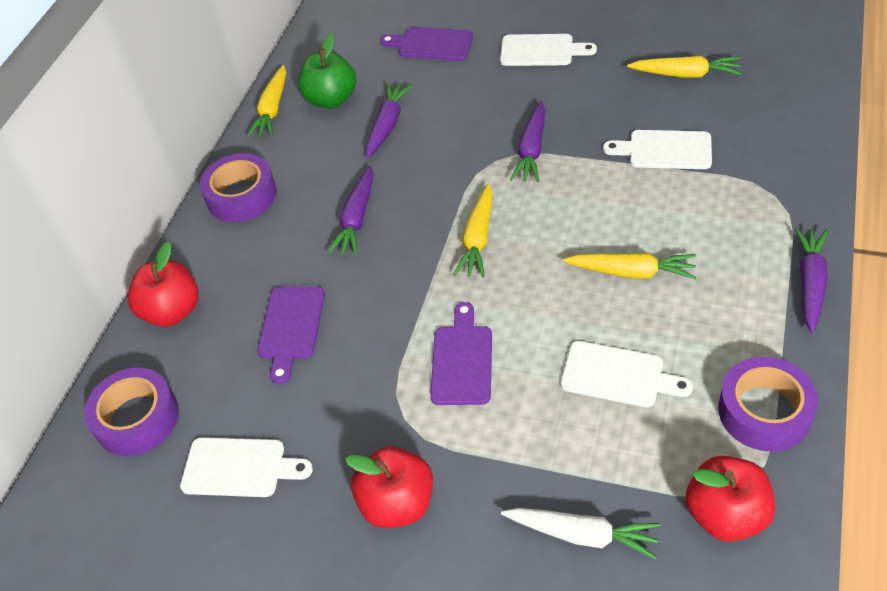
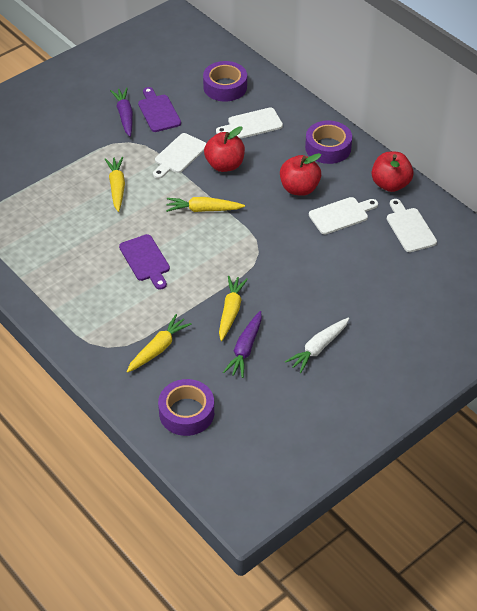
green apple: [298,34,356,109] = 1 -> none = 0
purple carrot: [328,166,373,256] [366,82,413,159] [510,101,545,182] [794,227,828,333] = 4 -> [110,88,133,137] [223,311,262,378] = 2
purple cutting board: [257,286,325,384] [380,27,473,61] [430,302,492,405] = 3 -> [119,234,170,290] [138,87,181,132] = 2

